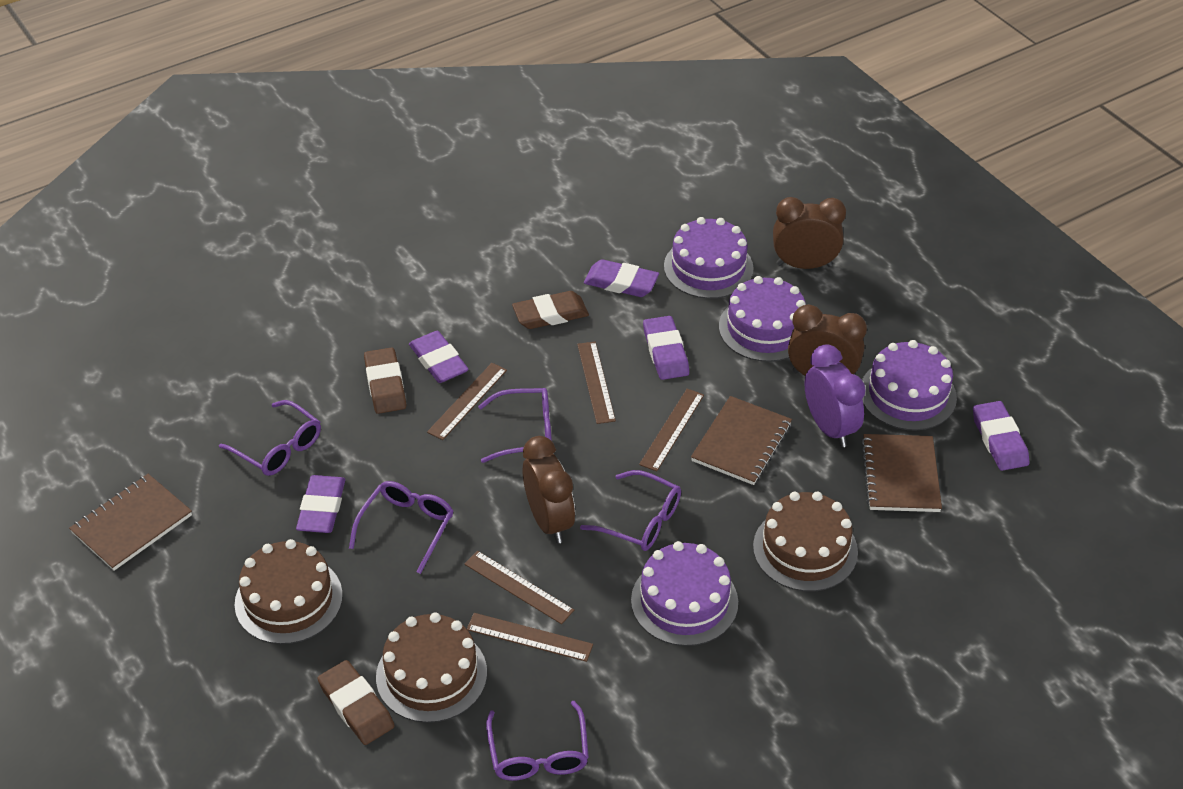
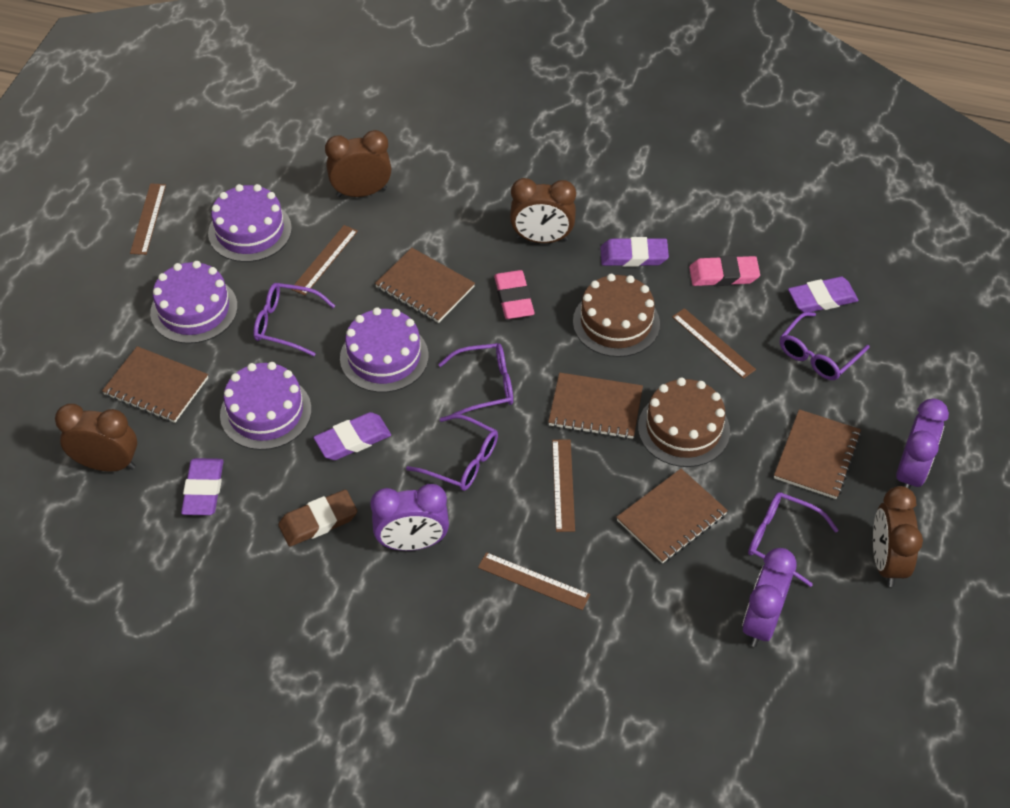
brown cake: [234,539,343,644] [376,612,487,723] [753,492,858,592] = 3 -> [573,274,660,357] [638,378,730,467] = 2
brown clock: [523,436,575,543] [773,197,846,269] [788,304,867,376] = 3 -> [55,404,137,472] [325,130,391,197] [510,178,576,243] [873,486,923,587] = 4
brown eraser: [317,660,395,745] [364,347,406,414] [512,291,589,329] = 3 -> [278,490,358,547] = 1
brown notebook: [69,474,192,571] [691,396,792,485] [861,434,942,512] = 3 -> [102,346,208,423] [375,248,475,323] [548,372,643,439] [616,469,728,563] [774,409,861,499] = 5
pink eraser: none = 0 -> [494,270,535,319] [689,255,760,286] = 2
purple clock: [804,344,866,447] = 1 -> [370,484,449,551] [742,548,797,647] [896,398,949,489] = 3
purple eraser: [296,475,345,533] [409,331,469,383] [584,259,659,297] [643,316,689,380] [973,401,1029,471] = 5 -> [181,458,224,515] [314,412,391,460] [600,237,669,267] [788,277,859,313] = 4

